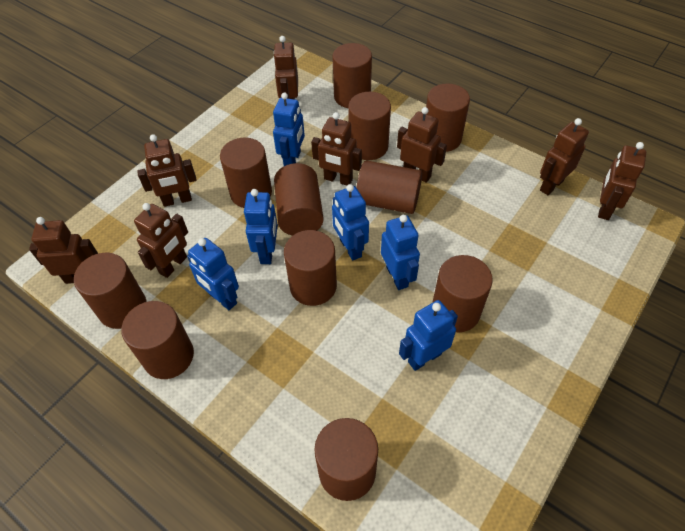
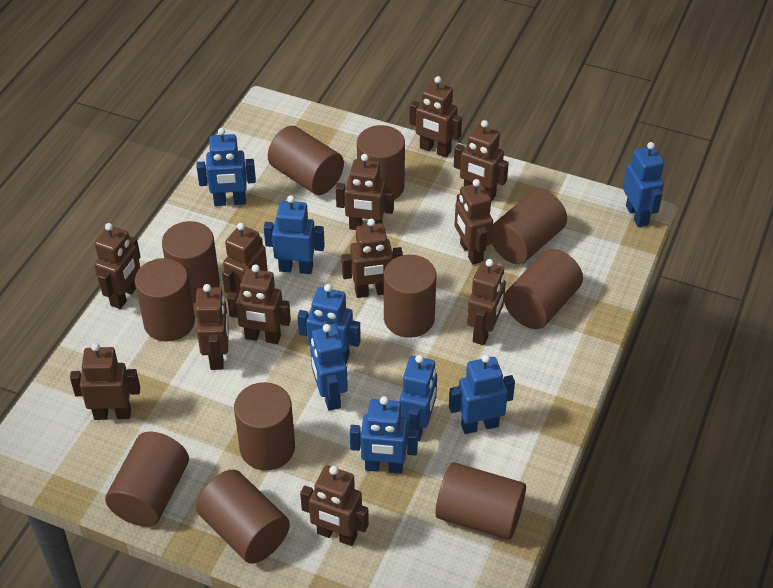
blue robot: [187,238,239,310] [244,189,278,264] [273,93,305,166] [332,184,369,261] [381,215,420,290] [399,300,458,371] = 6 -> [197,128,256,206] [264,195,325,274] [297,284,361,364] [310,324,348,411] [350,396,418,474] [400,355,437,441] [449,354,515,434] [623,142,664,227] = 8
brown robot: [29,217,98,284] [134,203,188,278] [137,135,197,207] [273,36,298,99] [311,112,362,185] [397,107,447,183] [540,118,589,195] [598,142,646,220] = 8 -> [70,343,140,420] [94,223,141,309] [195,284,229,370] [222,223,268,295] [227,264,291,344] [300,465,369,546] [336,154,394,230] [342,219,403,298] [409,76,462,158] [454,120,509,202] [455,179,493,265] [467,259,506,345] = 12

